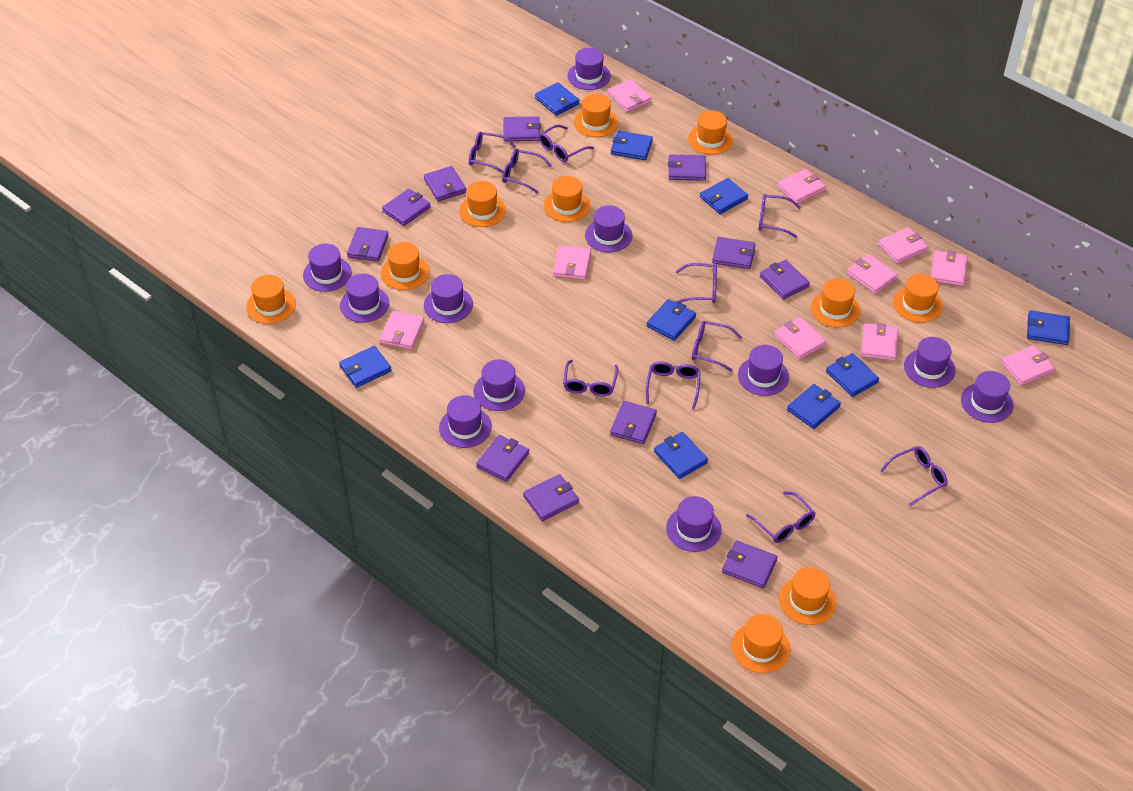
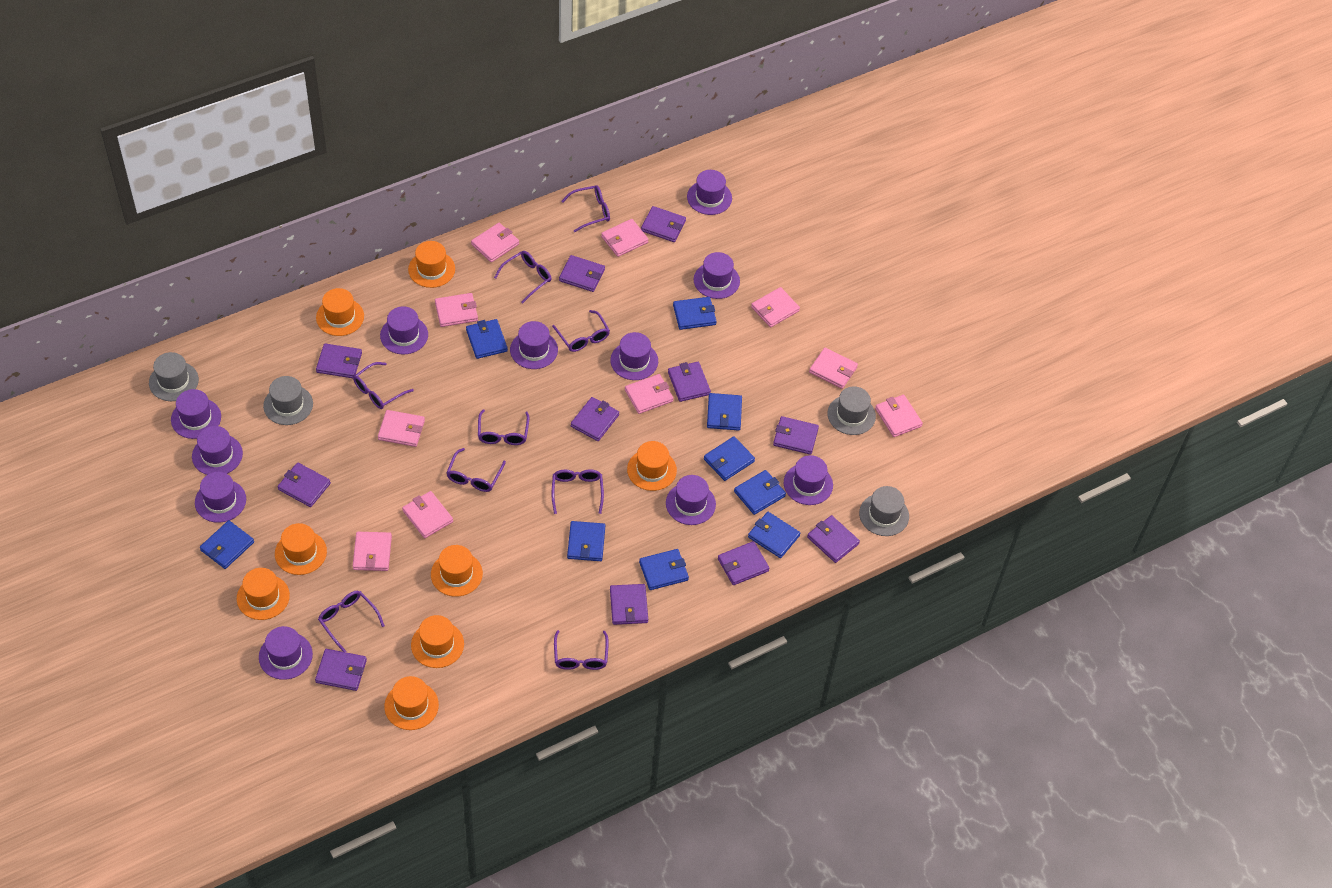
grey hat: none = 0 -> [149,352,199,401] [263,376,313,425] [827,386,876,435] [859,486,909,536] = 4
orange hat: [246,275,296,324] [381,242,429,290] [459,181,506,227] [544,176,590,222] [574,94,618,137] [688,110,733,155] [732,614,790,673] [779,567,836,625] [811,278,860,328] [893,273,943,323] = 10 -> [237,568,290,620] [275,523,327,575] [316,288,364,336] [384,676,439,730] [408,241,455,288] [411,615,464,668] [431,545,483,597] [627,441,677,491] = 8
purple glasses: [469,131,516,173] [502,149,552,194] [539,125,594,162] [563,360,618,396] [646,361,701,410] [675,263,717,303] [692,321,742,372] [746,491,815,543] [759,194,801,238] [880,446,948,506] = 10 -> [318,591,385,652] [353,362,414,409] [447,448,506,492] [478,409,529,445] [494,251,551,303] [552,310,610,352] [552,469,604,514] [554,630,609,670] [562,185,610,232] = 9

